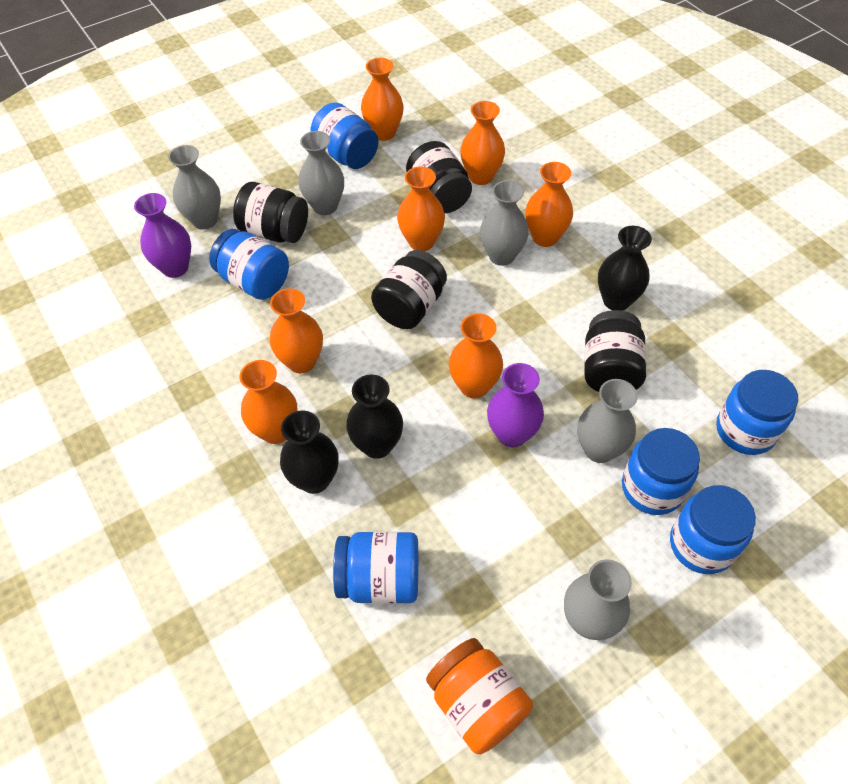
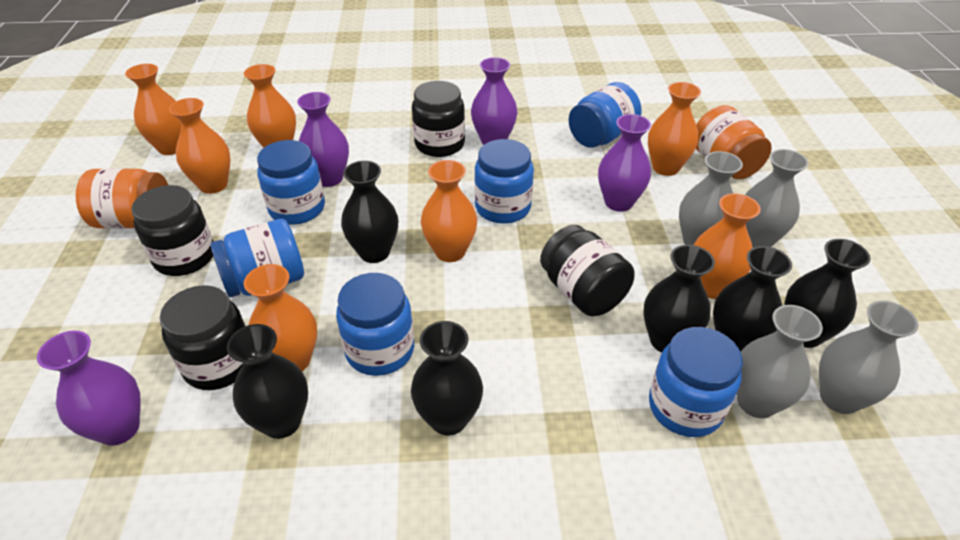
black vase: [280,411,339,494] [346,375,403,459] [598,226,652,311] = 3 -> [226,324,308,439] [341,161,398,263] [411,321,483,436] [643,245,715,352] [713,246,792,352] [784,239,871,348] = 6
grey vase: [168,145,221,230] [298,131,344,215] [480,180,529,266] [564,559,632,640] [577,379,638,463] = 5 -> [679,151,743,245] [737,305,823,418] [745,149,808,248] [819,301,918,414] = 4
orange jar: [426,638,533,754] = 1 -> [76,168,168,229] [696,105,772,179] = 2
purple vase: [134,193,191,278] [487,363,544,447] = 2 -> [37,331,141,446] [297,92,349,187] [471,57,518,145] [598,114,651,212] = 4

